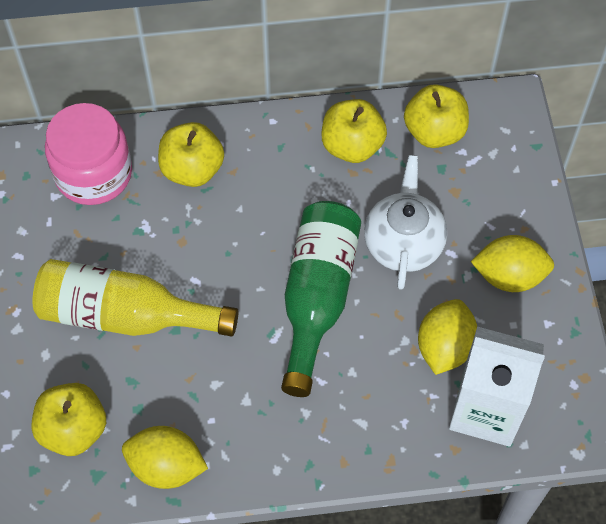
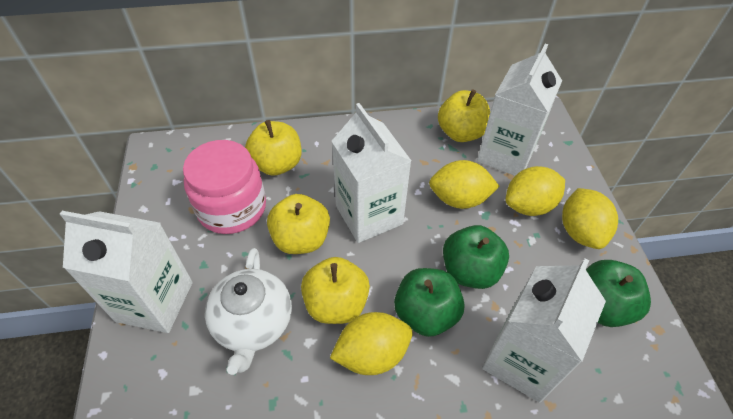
green apple: none = 0 -> [394,268,465,337] [443,225,509,289] [586,260,651,327] = 3
green bottle: [281,201,361,397] = 1 -> none = 0
white carton: [449,327,545,447] = 1 -> [60,211,193,333] [332,103,411,243] [477,44,562,176] [482,259,606,403] = 4
yellow bottle: [32,259,238,337] = 1 -> none = 0
yellow lemon: [122,426,208,489] [418,299,477,375] [471,235,554,292] = 3 -> [330,312,413,375] [429,160,500,209] [506,166,565,216] [562,188,618,249] = 4

